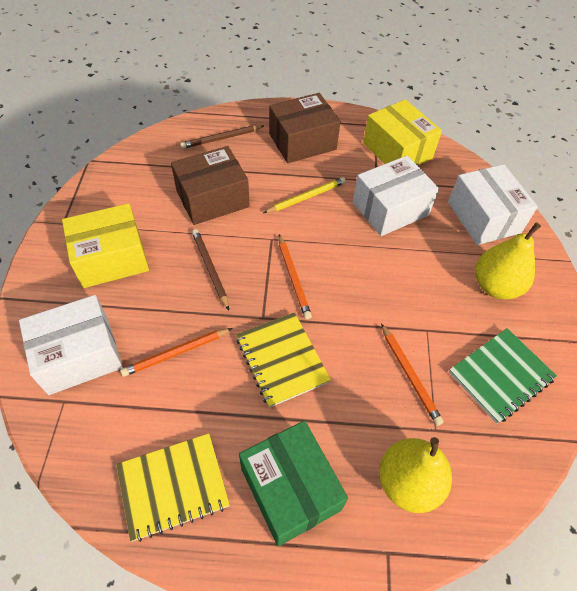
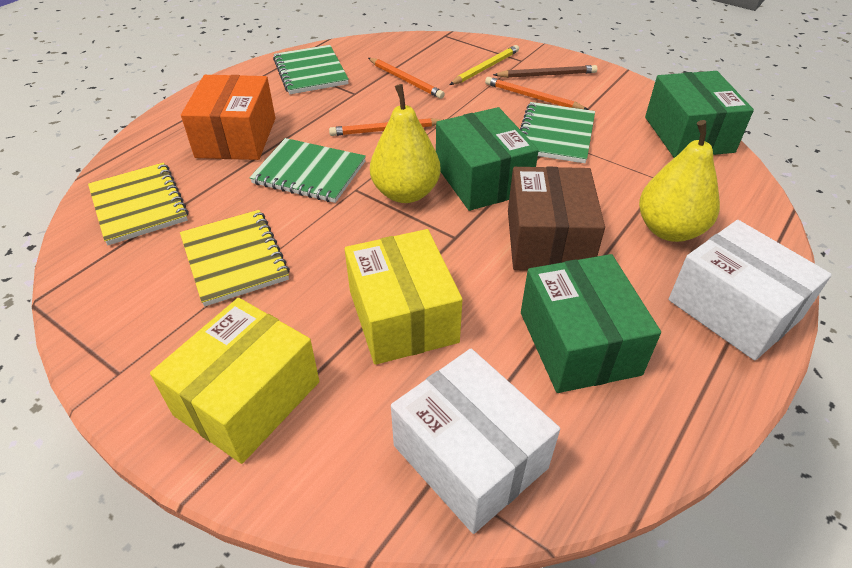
brown box: [171,146,249,225] [269,93,341,163] = 2 -> [508,167,605,271] = 1
brown pencil: [180,125,264,149] [192,229,229,310] = 2 -> [493,65,597,78] = 1
green box: [239,420,348,546] = 1 -> [436,107,539,211] [521,254,661,393] [645,71,754,158] = 3
green notebook: [449,328,557,424] = 1 -> [250,138,366,203] [273,45,349,94] [520,102,595,163] = 3
orange box: none = 0 -> [181,75,275,160] = 1
white box: [19,295,123,395] [353,155,439,236] [448,164,538,245] = 3 -> [391,349,560,534] [669,220,832,361] = 2

